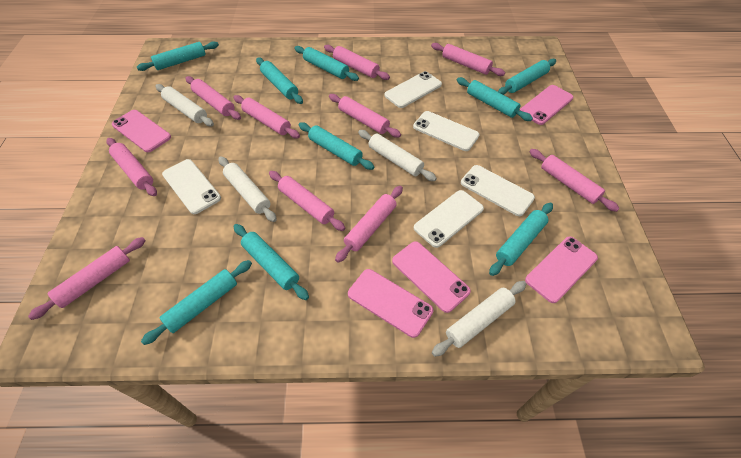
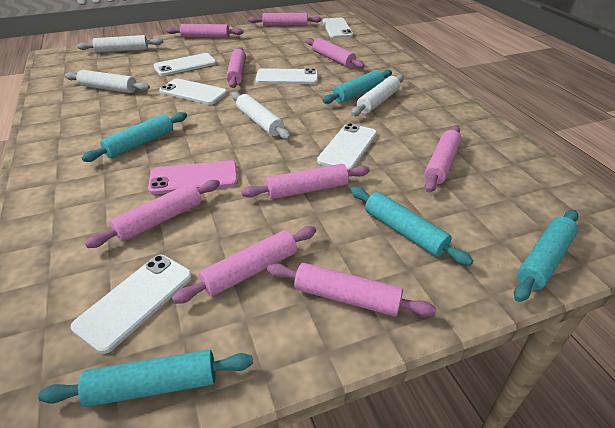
pink phone: [112,110,171,152] [348,269,433,338] [392,241,471,313] [520,85,574,125] [525,236,598,303] = 5 -> [148,160,238,194] = 1
pink rolling pin: [28,237,146,320] [106,138,157,196] [185,76,241,120] [233,95,300,138] [269,171,345,231] [324,45,390,80] [329,94,401,137] [335,186,403,263] [431,43,505,76] [529,149,620,212] = 10 -> [85,180,220,248] [166,24,243,38] [172,226,316,304] [226,47,246,88] [241,164,370,199] [248,13,322,26] [267,263,436,317] [306,38,365,68] [424,125,462,193] = 9
turquoise rolling pin: [137,41,219,71] [141,260,252,345] [234,224,309,300] [256,58,303,104] [294,46,359,81] [299,122,374,170] [457,77,533,121] [489,203,553,276] [498,59,556,95] = 9 -> [38,350,253,407] [82,112,187,162] [322,70,392,104] [351,187,473,266] [514,210,578,302] = 5
white phone: [162,159,221,214] [385,71,442,108] [413,111,480,151] [414,190,484,248] [461,165,535,216] = 5 -> [71,255,192,354] [153,53,217,76] [159,78,227,105] [255,68,318,84] [317,123,377,170] [323,18,353,38] = 6

